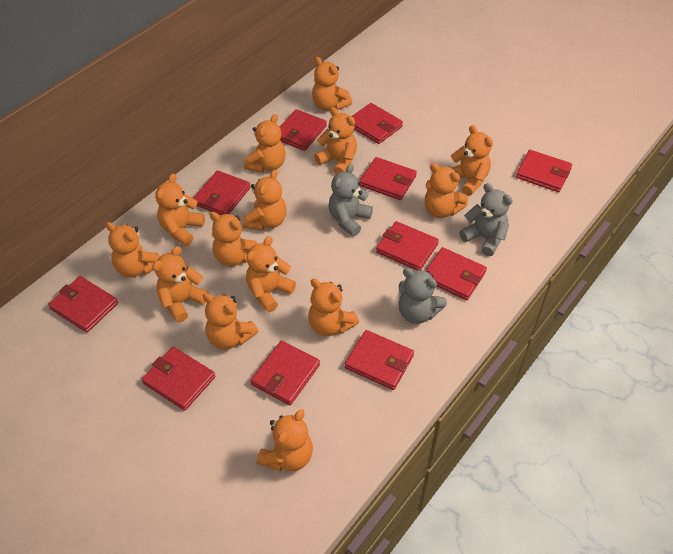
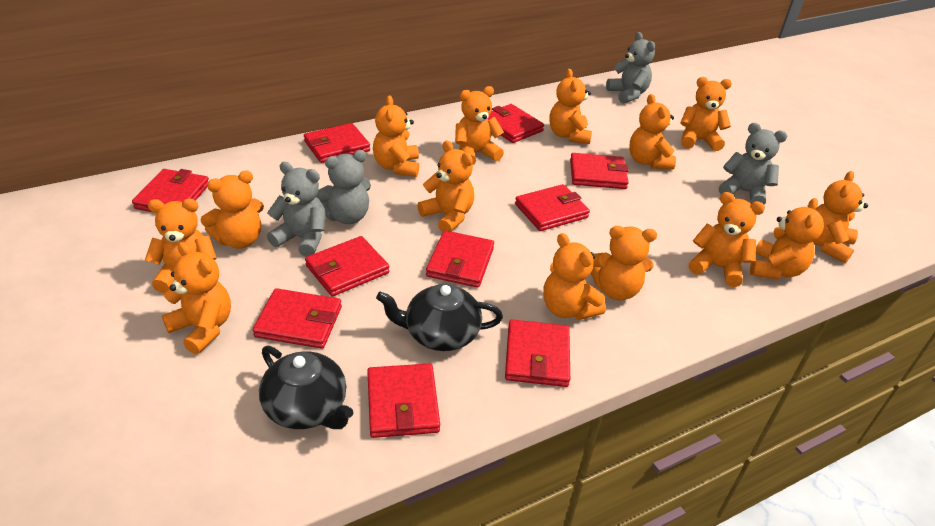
black teapot: none = 0 -> [259,346,353,429] [376,284,503,351] = 2
grey teddy bear: [328,164,373,236] [399,268,447,324] [459,183,513,256] = 3 -> [267,162,326,257] [316,150,371,224] [606,32,655,104] [719,123,787,205] = 4
red wallet: [48,276,118,333] [142,347,216,411] [193,170,251,215] [250,341,320,405] [280,109,327,151] [345,330,414,390] [352,103,403,144] [359,157,417,200] [376,221,439,270] [425,247,487,300] [516,150,572,192] = 11 -> [132,169,209,212] [253,288,342,349] [304,123,370,163] [305,236,389,297] [367,363,440,438] [426,230,494,288] [488,104,544,143] [505,319,570,387] [515,184,590,231] [570,153,629,189] = 10

